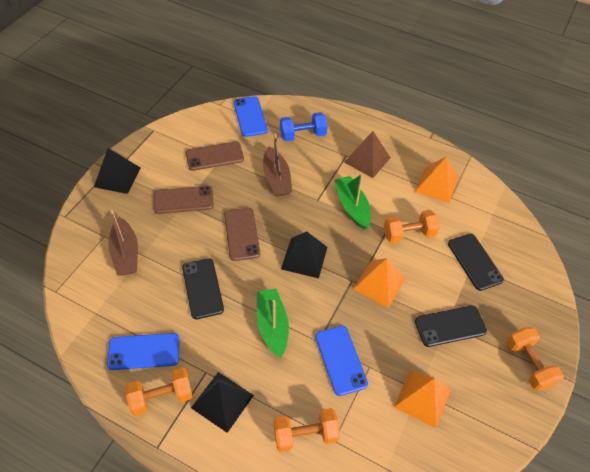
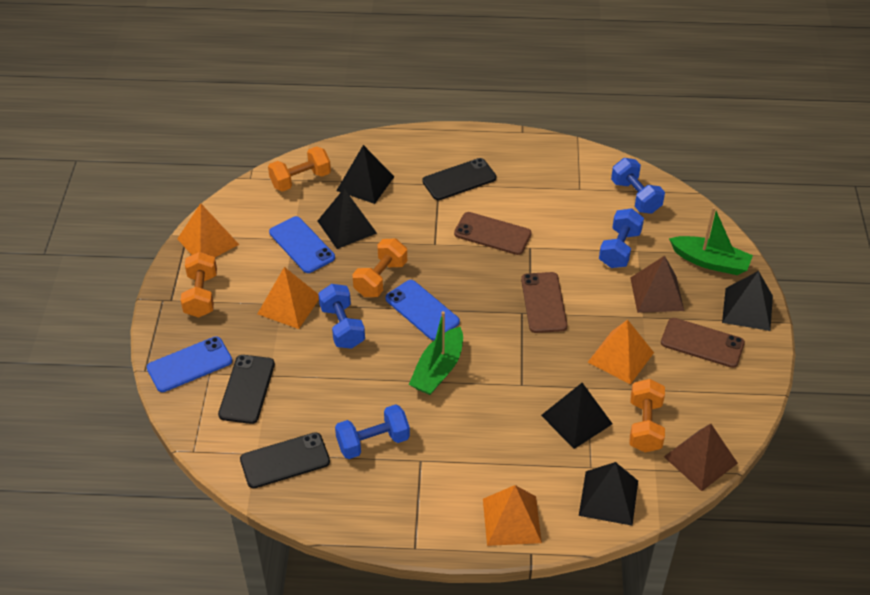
black pyramid: [94,148,141,194] [191,372,254,433] [281,231,327,278] = 3 -> [318,189,377,249] [336,145,394,204] [541,383,612,449] [579,462,638,526] [722,271,773,331] = 5
blue dumbbell: [280,112,328,141] = 1 -> [318,284,365,349] [335,404,410,459] [599,208,644,268] [611,158,665,214] = 4
brown boat: [108,209,138,276] [263,133,292,197] = 2 -> none = 0
brown pyramid: [344,131,391,178] = 1 -> [630,256,684,313] [664,424,738,491] = 2
orange pyramid: [353,258,406,308] [394,370,451,428] [415,156,458,203] = 3 -> [177,203,239,257] [257,267,319,329] [483,485,542,546] [588,320,654,384] = 4

